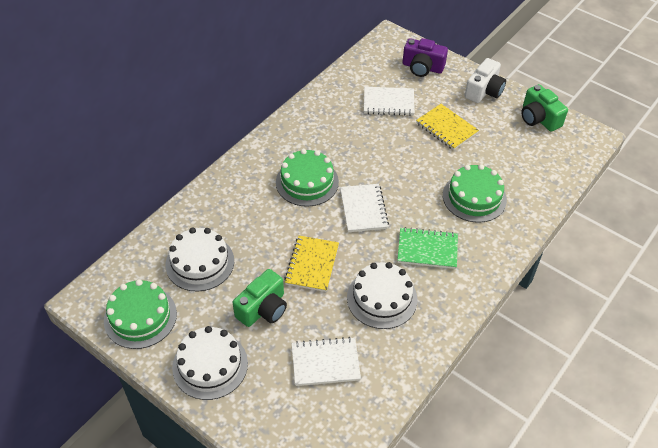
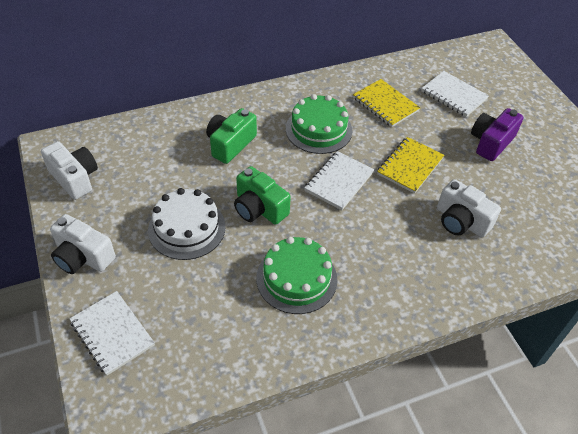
green cake: [104,279,177,349] [276,149,339,207] [443,164,507,223] = 3 -> [256,237,338,314] [286,94,352,154] = 2
green notebook: [397,227,458,269] = 1 -> none = 0
white cake: [166,227,234,292] [172,326,248,400] [347,262,417,329] = 3 -> [148,188,226,260] = 1
white camera: [465,58,506,103] = 1 -> [41,141,98,200] [50,214,116,274] [437,179,501,238] = 3

